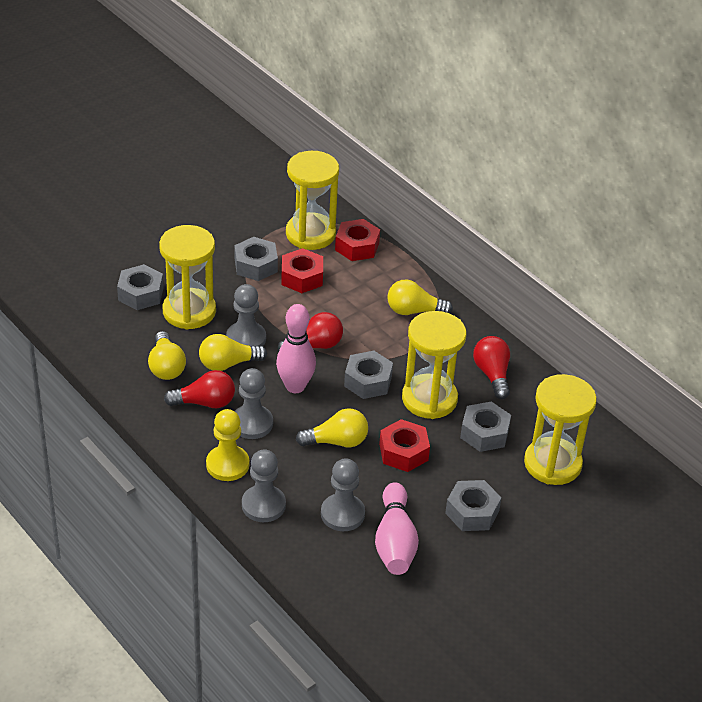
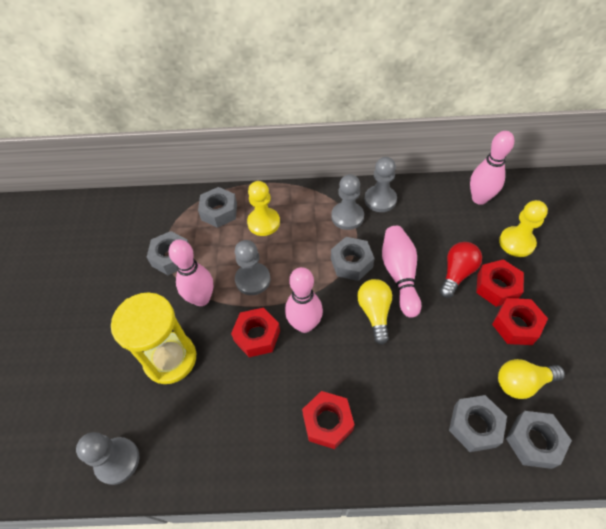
pink bowling pin: [276,304,316,393] [375,482,419,575] = 2 -> [169,240,213,306] [285,267,323,333] [382,226,421,318] [470,131,514,205] = 4
red light bulb: [164,370,235,408] [278,312,343,351] [473,336,510,399] = 3 -> [440,242,482,298] = 1
red nut: [281,248,323,293] [335,219,380,261] [379,419,430,472] = 3 -> [231,308,280,357] [302,391,355,449] [476,259,524,307] [492,298,548,345] = 4
yellow hourglass: [159,225,216,330] [286,151,339,250] [402,311,466,419] [524,374,597,485] = 4 -> [111,292,196,384] = 1
yellow light bulb: [148,331,186,380] [199,334,267,371] [296,408,368,447] [387,279,453,315] = 4 -> [357,279,392,345] [498,359,565,399] = 2
yellow pawn: [206,409,249,481] = 1 -> [247,181,280,236] [499,200,548,257] = 2

